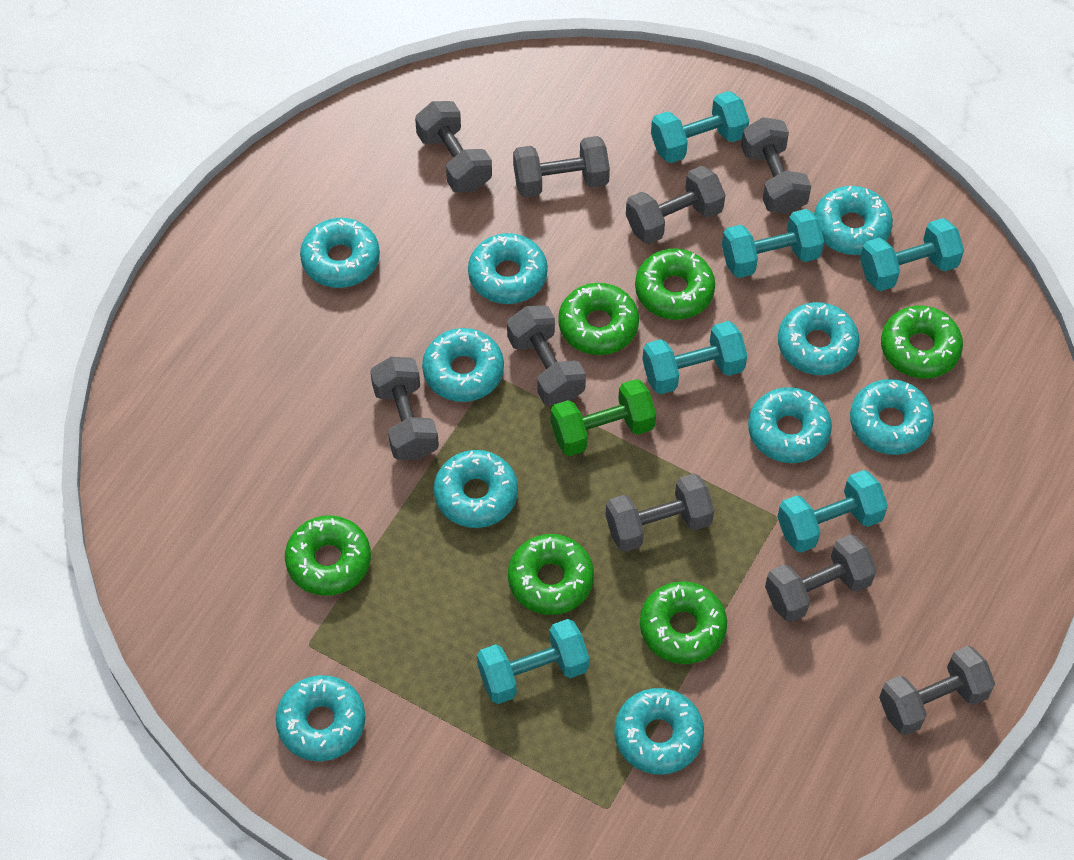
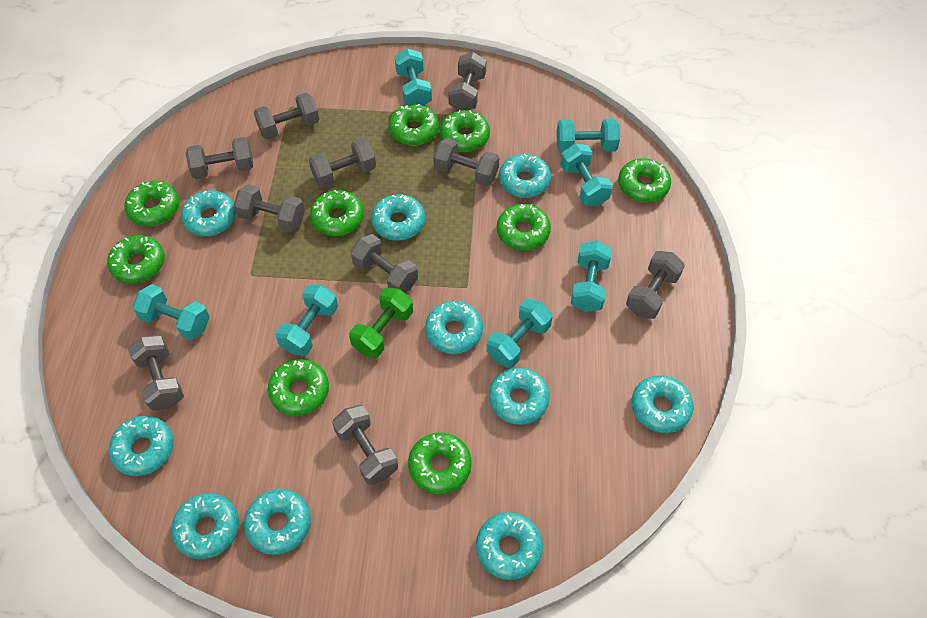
green donut: [285,515,371,596] [508,534,594,615] [558,283,639,355] [635,248,715,320] [640,581,727,664] [881,305,963,379] = 6 -> [107,235,165,284] [124,181,180,226] [268,359,329,416] [310,190,364,236] [389,104,439,145] [408,433,472,494] [440,110,490,152] [497,204,551,250] [618,158,671,203] = 9
grey dumbbell: [370,357,439,460] [415,101,492,192] [507,305,586,405] [513,136,610,198] [606,473,714,552] [626,166,725,244] [741,117,811,214] [765,534,877,622] [879,646,995,736] = 9 -> [128,335,184,411] [186,137,253,179] [234,184,305,232] [254,93,319,140] [309,138,376,188] [332,405,398,485] [350,234,418,293] [433,138,499,186] [448,52,486,110] [626,251,685,319] = 10
turquoise dumbbell: [477,619,589,704] [642,321,747,395] [651,91,749,163] [722,209,824,278] [777,470,888,553] [860,218,964,291] = 6 -> [132,284,210,340] [275,284,338,356] [395,48,432,106] [487,299,553,368] [557,119,620,152] [560,143,613,206] [571,241,612,312] = 7

